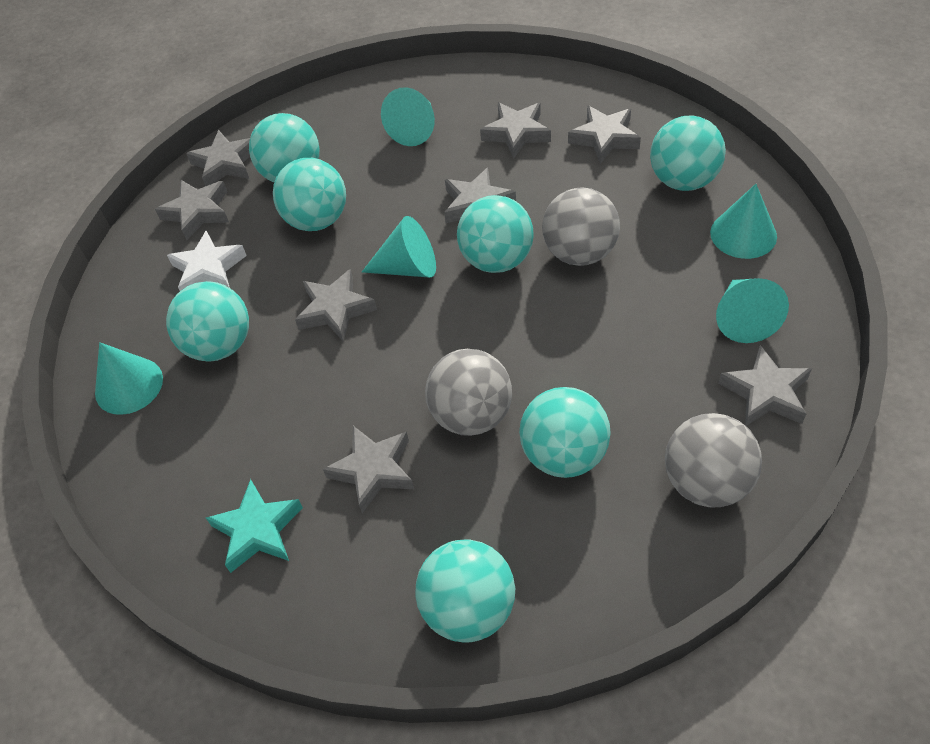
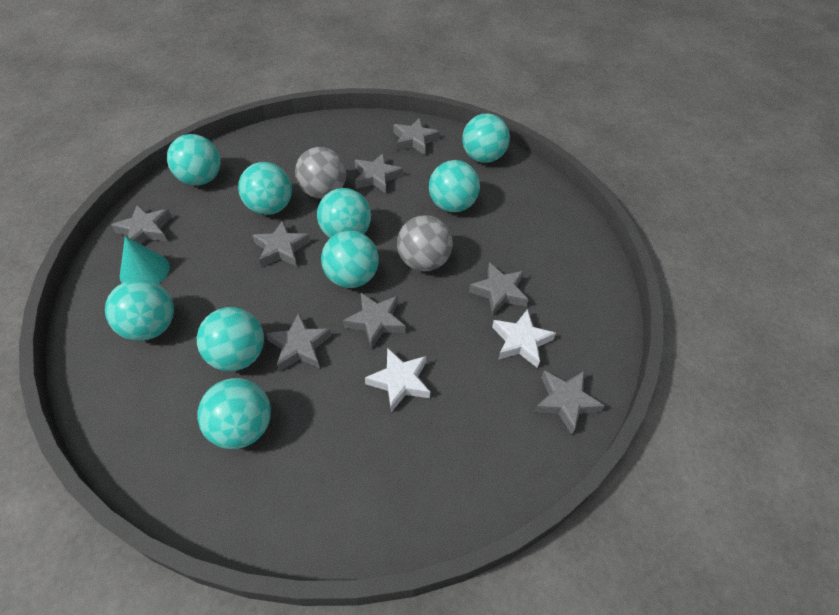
grey ball: [425,349,512,436] [542,187,620,266] [665,413,762,507] = 3 -> [295,147,346,199] [397,215,453,271] = 2
turquoise ball: [166,281,249,362] [249,113,320,182] [273,158,346,231] [415,539,515,643] [457,195,534,273] [519,387,611,478] [650,115,726,191] = 7 -> [105,279,174,341] [167,134,221,186] [197,307,264,371] [197,378,271,449] [238,162,292,215] [317,188,371,238] [321,230,379,288] [429,160,480,212] [462,114,510,163] = 9
turquoise cone: [95,342,163,415] [362,216,436,277] [381,87,435,146] [710,184,777,259] [716,278,789,343] = 5 -> [120,236,170,284] = 1
turquoise star: [206,479,303,573] = 1 -> none = 0
white star: [167,231,247,291] = 1 -> [365,348,430,412] [492,309,556,368] = 2

